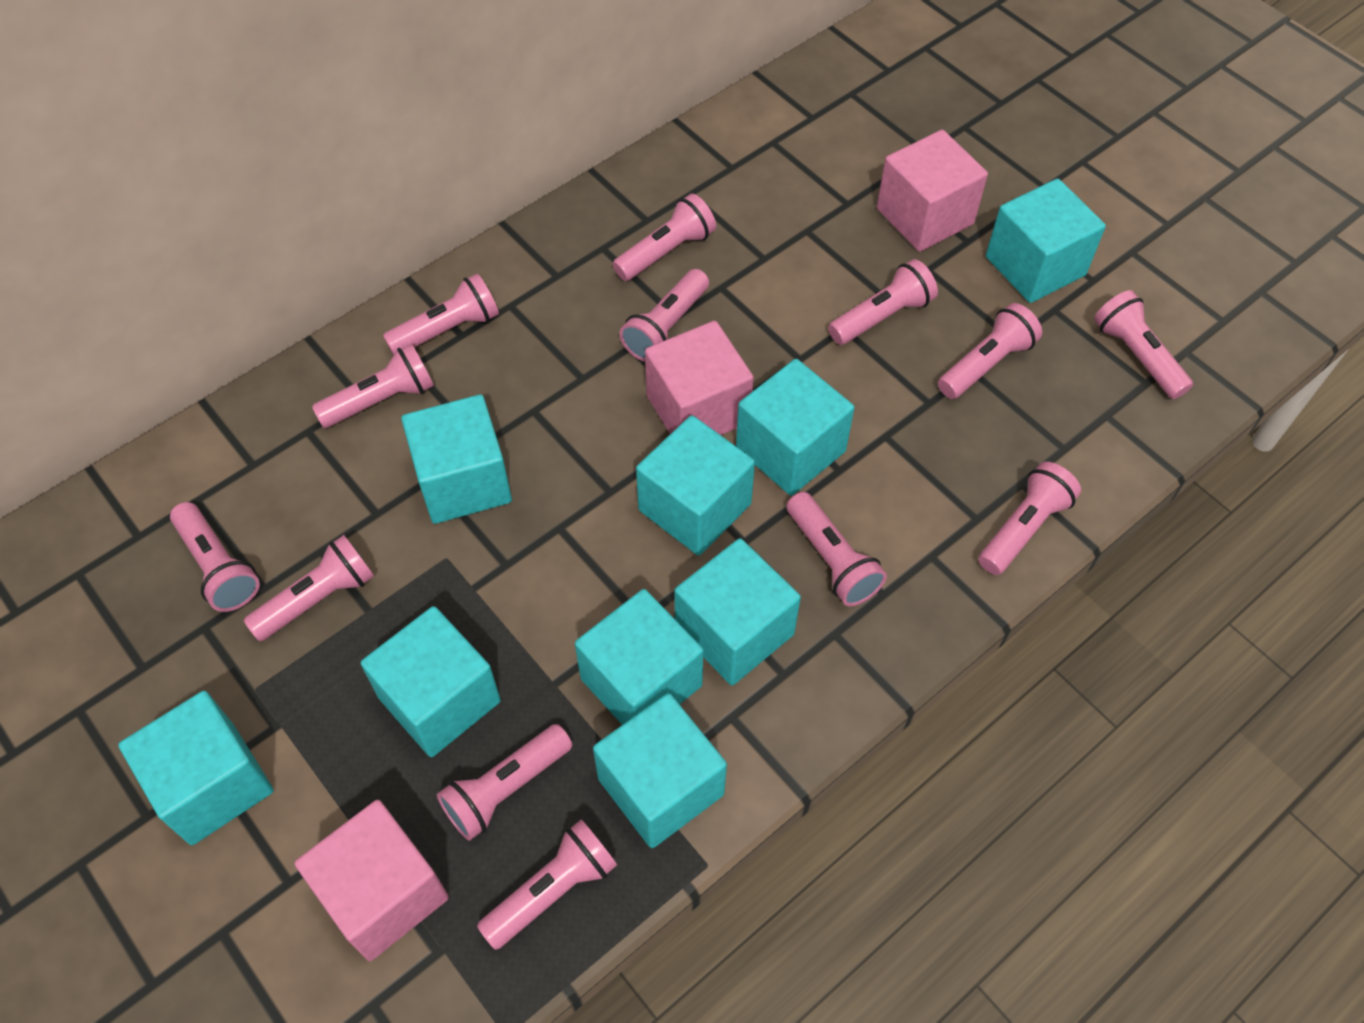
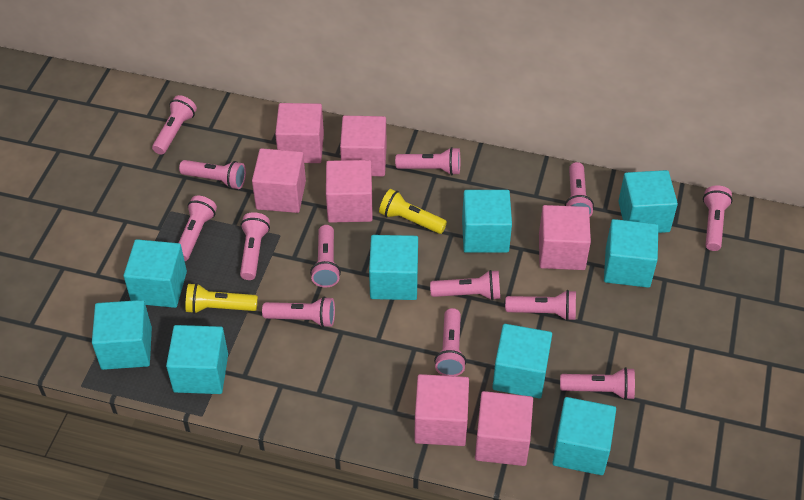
pink cube: [295,800,449,961] [645,321,754,435] [877,130,988,252] = 3 -> [252,148,306,213] [275,103,324,163] [326,160,373,223] [340,116,387,176] [414,374,469,446] [475,391,533,466] [539,205,591,270] = 7
yellow flashlight: none = 0 -> [185,283,258,314] [379,189,447,234] = 2

